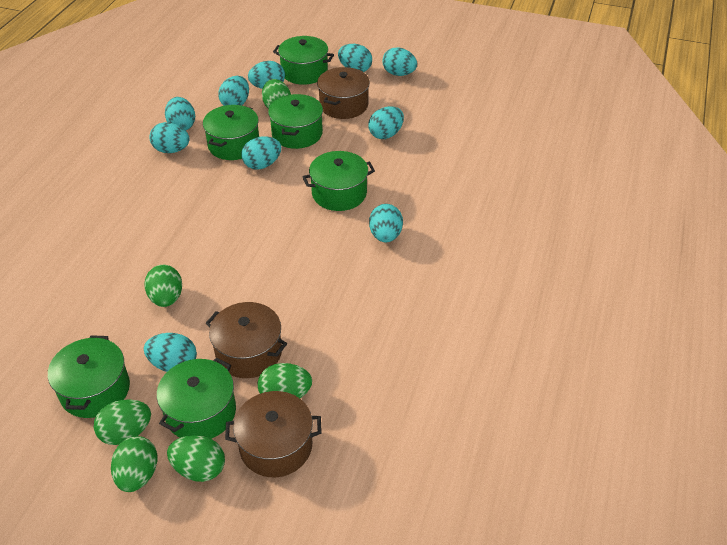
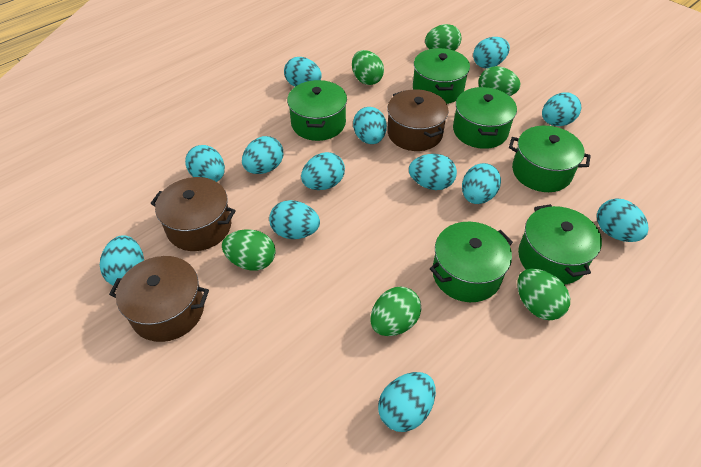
turquoise egg: [144,333,197,372] [150,122,190,153] [165,97,195,130] [218,76,249,106] [241,136,281,170] [248,61,285,89] [338,44,372,72] [368,106,404,139] [369,204,403,243] [382,47,417,76] = 10 -> [100,235,144,286] [185,145,225,182] [242,136,283,174] [269,200,320,239] [284,57,322,87] [301,152,345,190] [353,107,387,144] [378,372,436,432] [409,154,457,190] [462,163,501,204] [473,37,510,68] [542,92,581,126] [597,198,649,242] = 13

